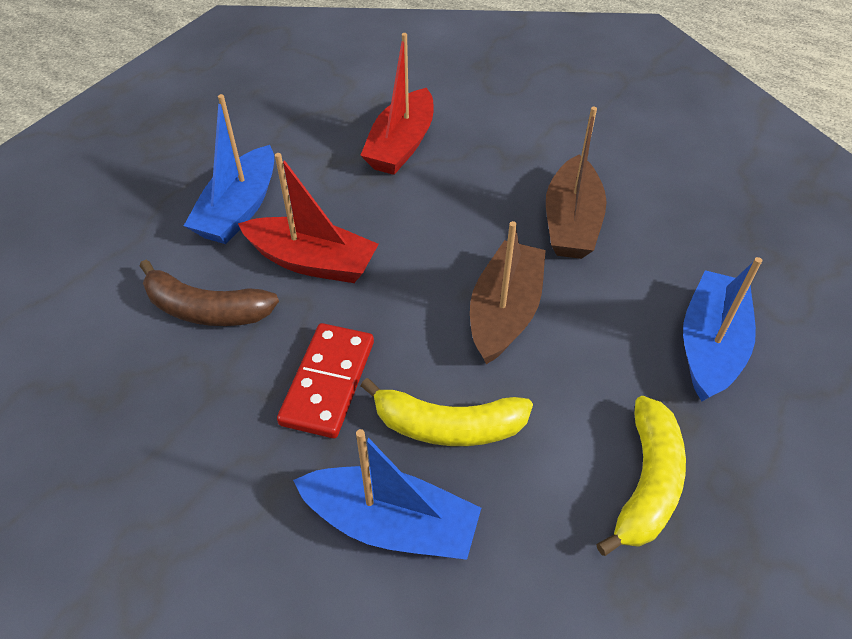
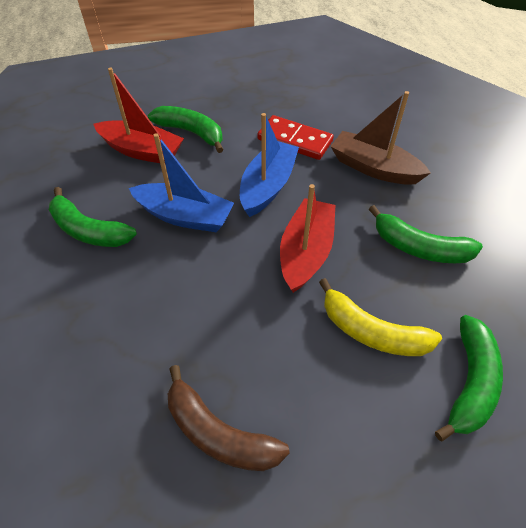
blue boat: [184,94,274,244] [293,429,481,560] [683,257,762,401] = 3 -> [129,133,234,232] [240,113,299,217] = 2
brown boat: [470,221,546,364] [546,107,607,259] = 2 -> [330,91,431,185] = 1
green banana: none = 0 -> [49,187,137,247] [148,106,224,153] [369,205,483,263] [435,315,503,441] = 4
yellow banana: [361,378,533,446] [596,396,686,556] = 2 -> [319,278,442,356] = 1

